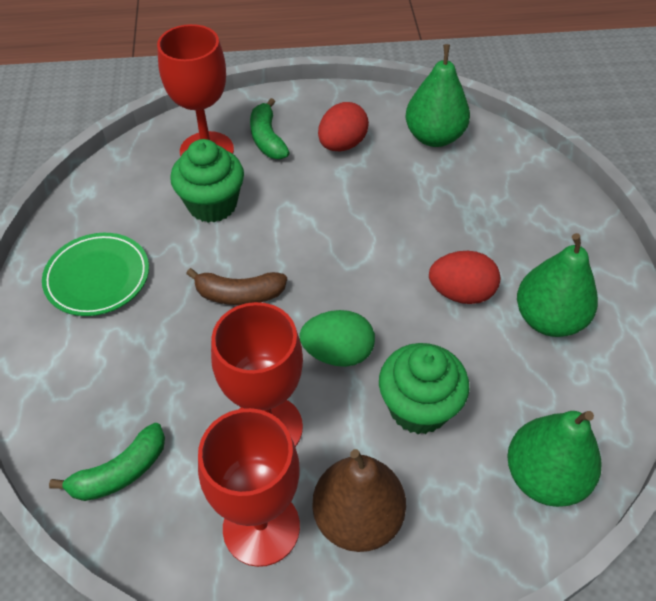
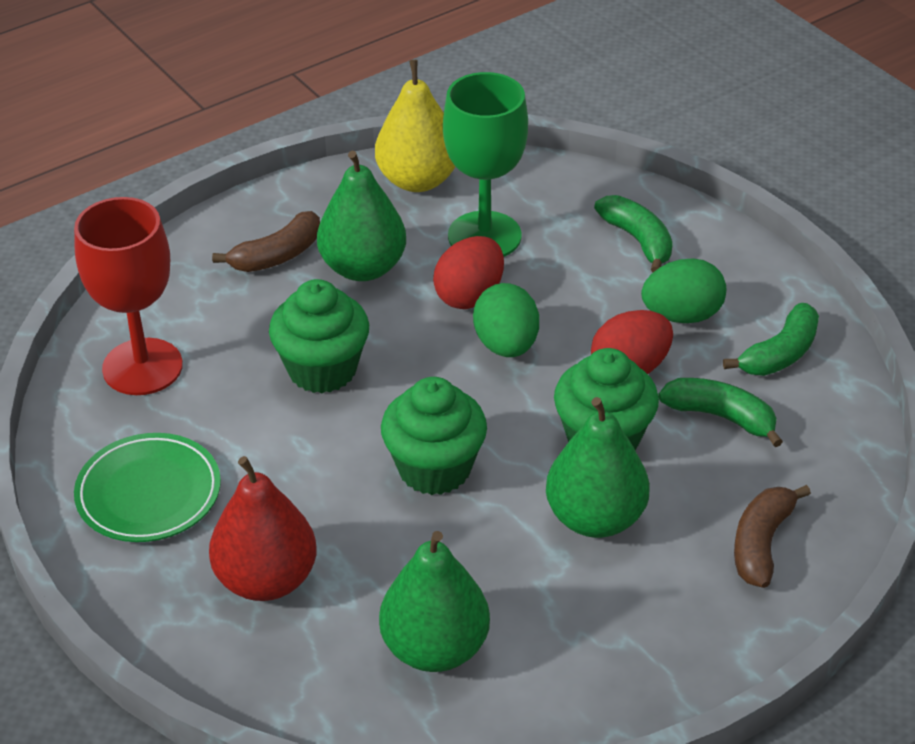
brown banana: [186,268,287,305] = 1 -> [212,211,320,272] [734,485,811,588] = 2
brown pear: [312,449,406,552] = 1 -> none = 0
green banana: [49,423,165,501] [250,98,290,159] = 2 -> [594,195,673,272] [658,378,783,447] [723,303,819,376] = 3
green cupcake: [170,139,244,223] [379,343,469,434] = 2 -> [269,279,369,393] [381,377,487,495] [554,348,659,451] = 3
green egg: [299,310,375,367] = 1 -> [473,283,539,357] [641,258,726,323] = 2
green goblet: none = 0 -> [443,72,528,257] = 1
red goblet: [157,24,234,156] [198,408,300,567] [211,302,303,447] = 3 -> [74,197,183,395] = 1
red pear: none = 0 -> [209,456,317,601] = 1
yellow pear: none = 0 -> [375,60,455,192] = 1

